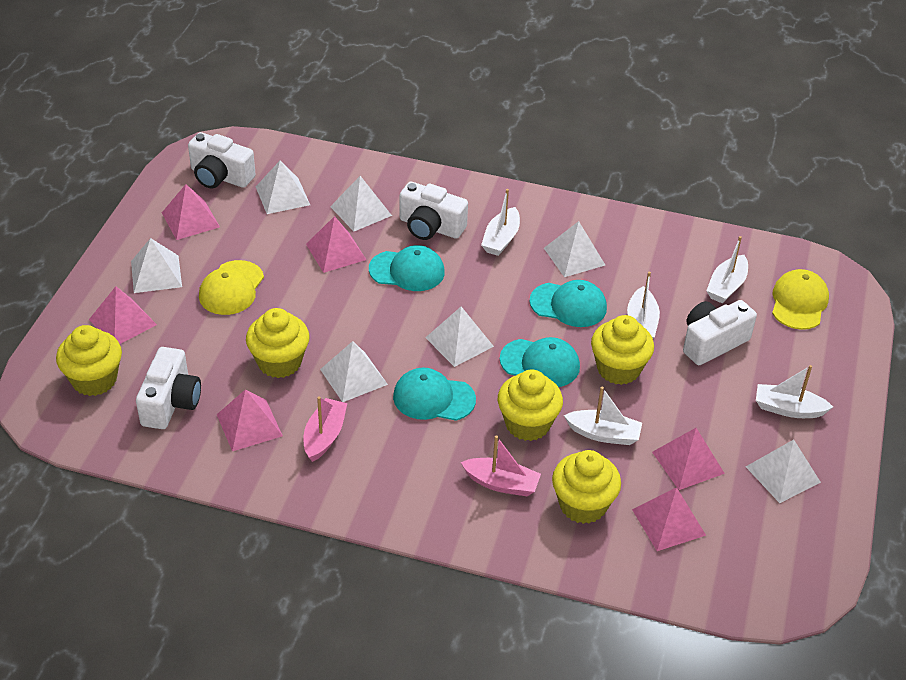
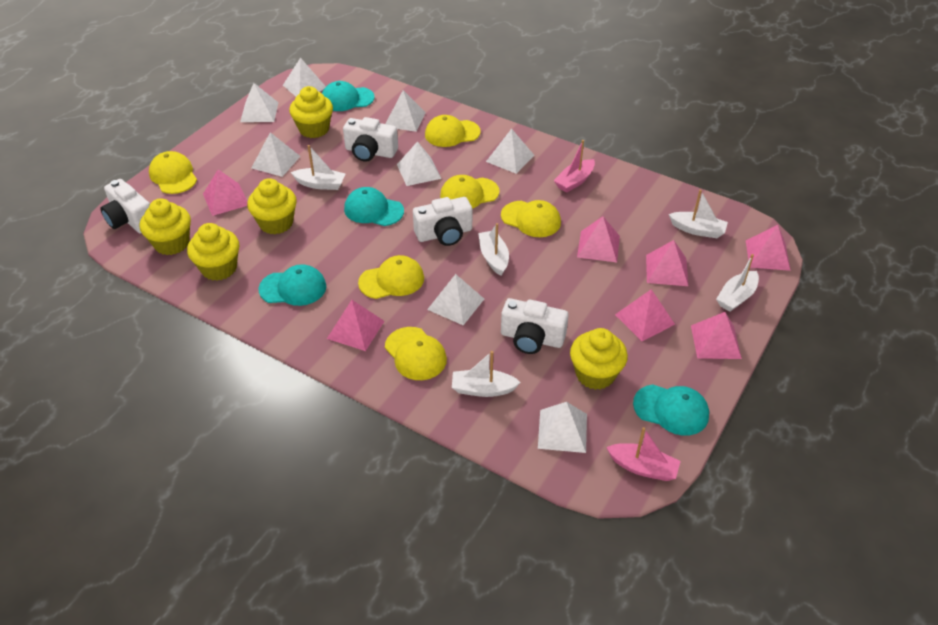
pink pyramid: [89,286,157,344] [162,184,220,240] [217,389,283,451] [306,216,366,273] [632,487,706,551] [652,428,725,490] = 6 -> [203,169,248,216] [327,300,385,351] [577,216,620,262] [615,289,675,341] [646,240,688,286] [691,312,742,359] [746,225,791,271] = 7
white pyramid: [131,238,182,293] [256,160,310,214] [320,341,388,402] [330,176,392,232] [425,307,494,367] [544,221,605,277] [746,440,821,503] = 7 -> [240,83,279,122] [252,132,300,177] [283,57,326,96] [385,90,426,132] [397,141,442,186] [427,274,484,325] [486,128,534,174] [538,402,587,453] = 8
yellow cap: [199,260,264,315] [772,269,829,330] = 2 -> [149,151,197,194] [358,255,424,299] [385,327,447,380] [425,115,481,147] [440,175,499,209] [501,200,561,237] = 6

